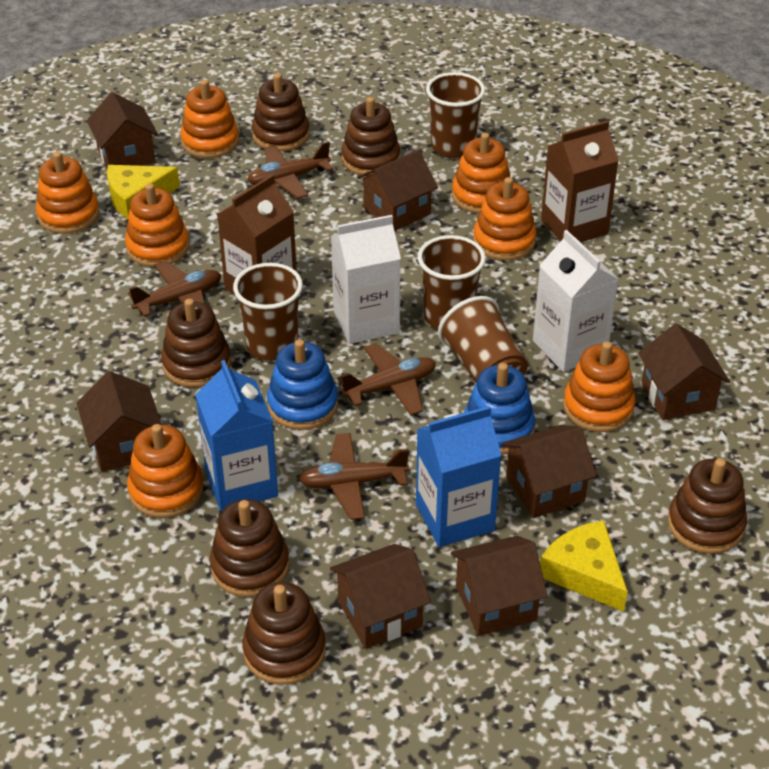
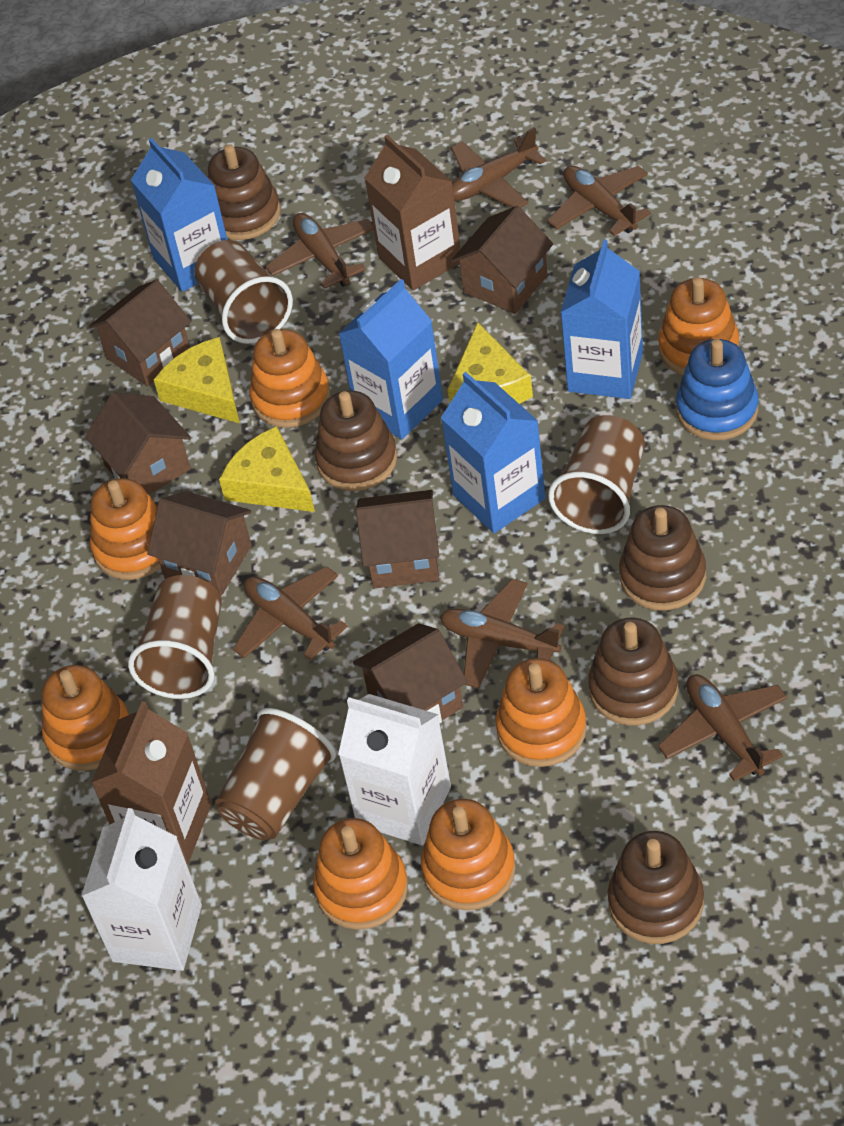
blue carton: [195,360,278,511] [416,406,502,547] = 2 -> [131,138,227,292] [338,279,443,439] [441,372,545,533] [560,240,643,399] = 4
blue stacking toy: [267,339,338,430] [464,363,535,454] = 2 -> [676,339,759,440] = 1
brown house: [77,371,162,472] [87,92,158,169] [330,544,431,649] [357,150,438,231] [451,536,548,636] [502,425,596,518] [639,323,730,420] = 7 -> [85,393,191,495] [88,280,191,387] [147,491,252,596] [353,623,467,723] [356,490,439,588] [451,206,553,314] = 6
brown plane: [128,261,221,317] [247,141,333,199] [299,433,409,520] [337,343,436,416] = 4 -> [233,567,348,660] [265,213,374,289] [440,579,565,688] [451,127,546,208] [547,166,651,236] [658,674,787,781] = 6
brown stacking toy: [161,298,231,387] [210,499,289,597] [242,582,326,685] [252,73,310,151] [342,97,400,176] [668,458,747,554] = 6 -> [207,144,281,240] [315,391,397,491] [588,618,678,725] [608,831,704,944] [619,505,706,611] = 5
yellow cheese: [107,165,180,219] [540,520,628,612] = 2 -> [154,337,240,424] [219,426,315,512] [448,322,533,404] = 3

